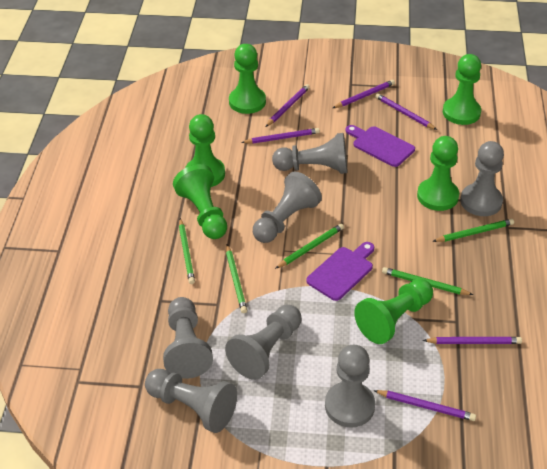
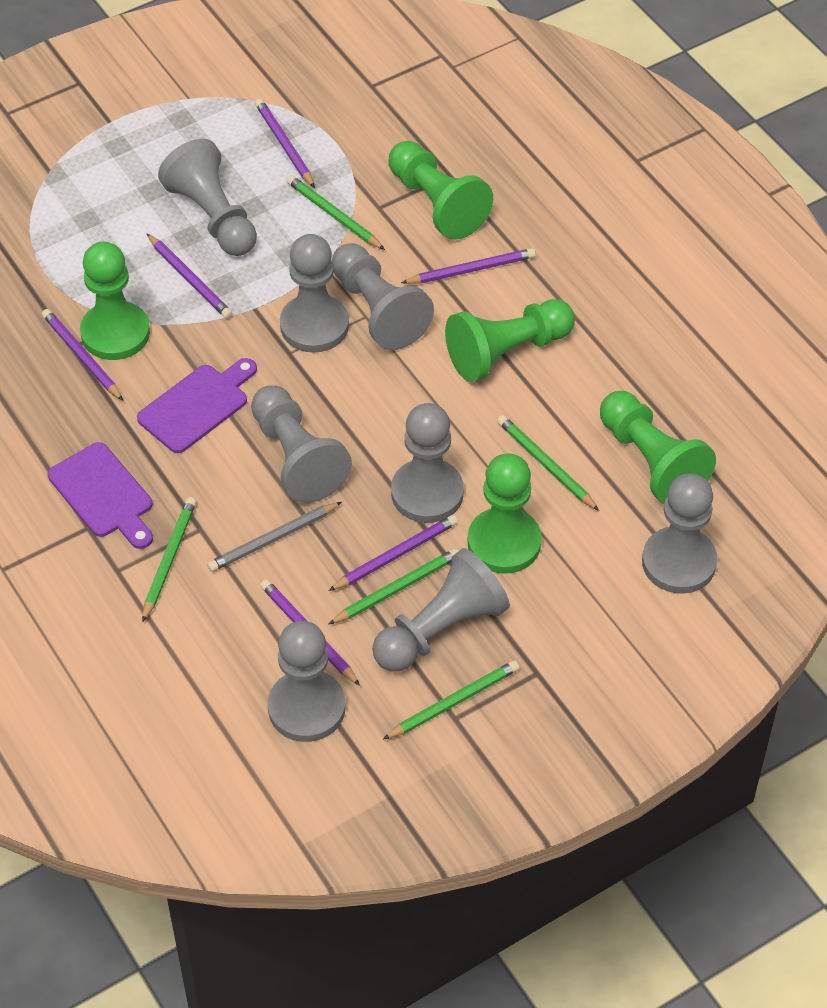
green pawn: [173,164,227,239] [185,114,225,187] [229,44,266,114] [354,279,433,344] [417,136,459,211] [443,54,481,125] = 6 -> [80,241,150,360] [388,141,493,240] [445,299,575,382] [467,453,542,574] [600,391,716,504] = 5
grey pawn: [145,369,237,433] [163,297,213,379] [225,304,301,380] [253,171,322,243] [272,133,347,174] [325,345,375,428] [460,141,504,216] = 7 -> [158,139,257,256] [251,386,352,503] [268,621,345,742] [280,234,349,353] [332,243,434,350] [372,548,510,672] [391,403,464,523] [642,473,717,594] = 8
grey pencil: none = 0 -> [207,502,342,572] = 1

